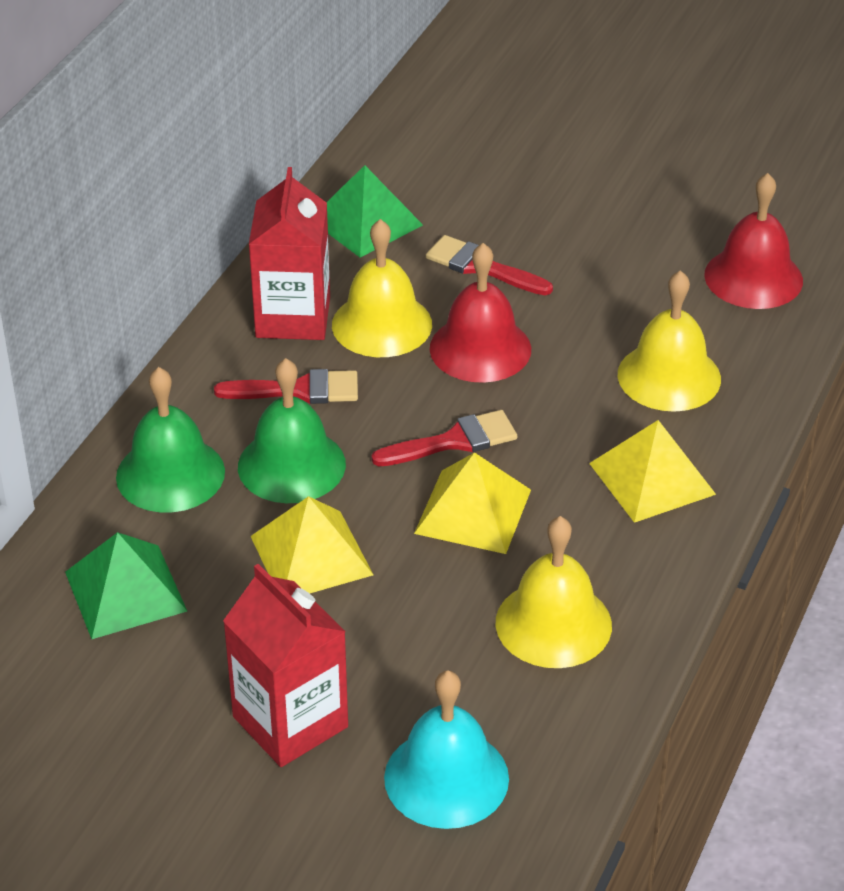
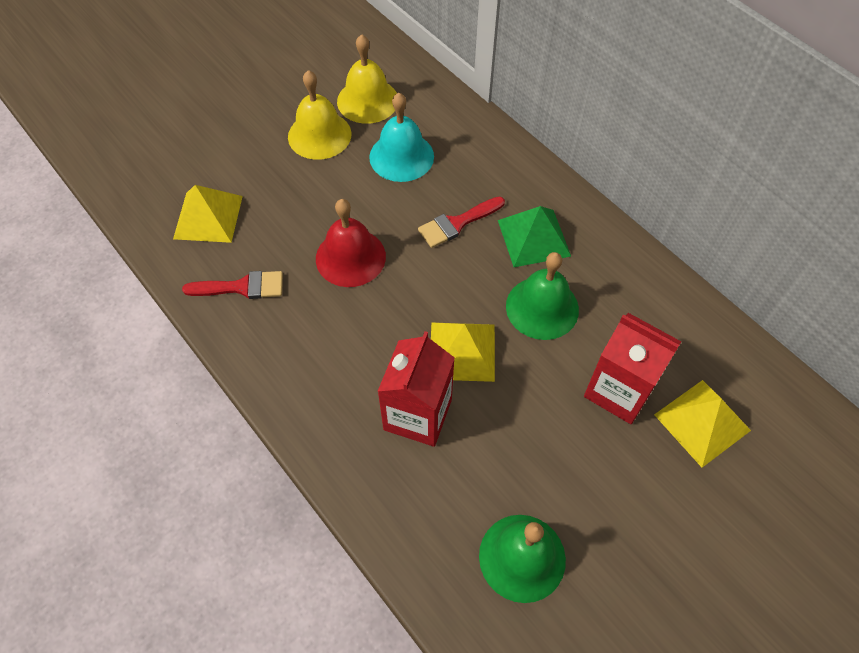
green pyramid: [65,532,187,639] [326,165,423,258] = 2 -> [498,206,571,267] = 1
red bell: [430,243,531,383] [704,173,803,309] = 2 -> [316,199,386,287] = 1
red brush: [214,369,358,404] [371,410,517,466] [426,235,553,295] = 3 -> [182,271,283,299] [418,197,505,248] = 2
yellow bell: [332,219,432,357] [496,516,612,668] [618,270,721,412] = 3 -> [288,70,352,160] [337,34,397,124] = 2

